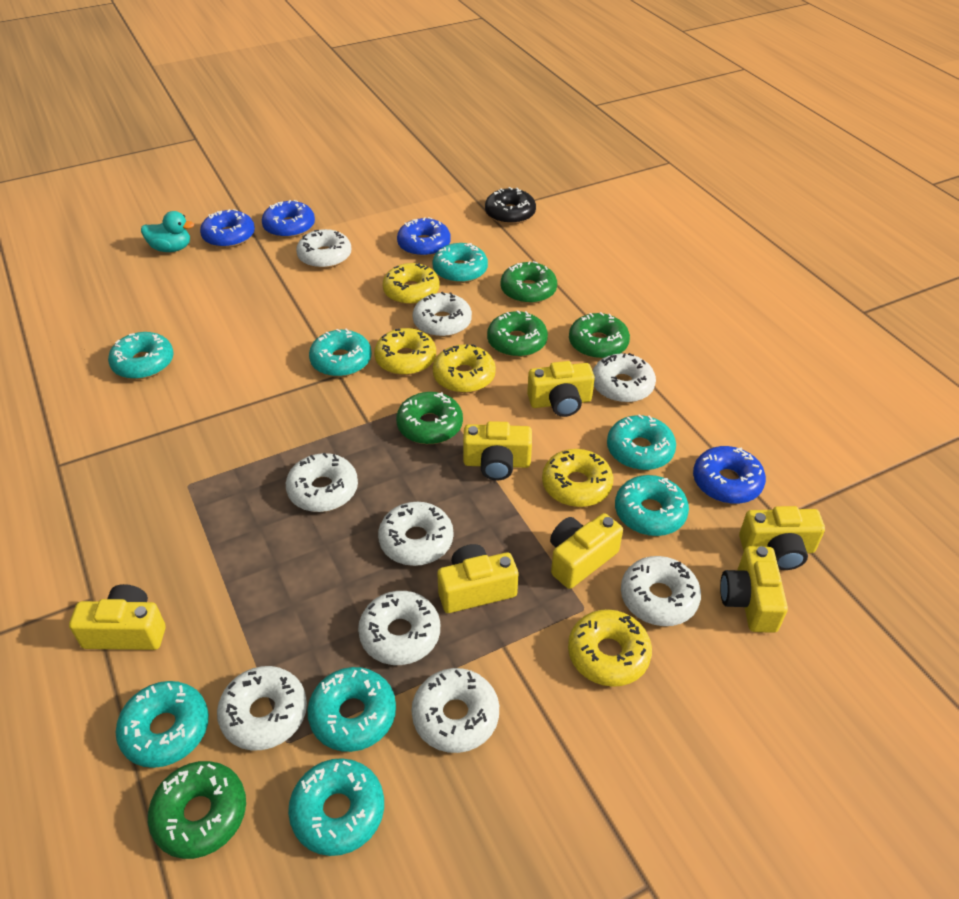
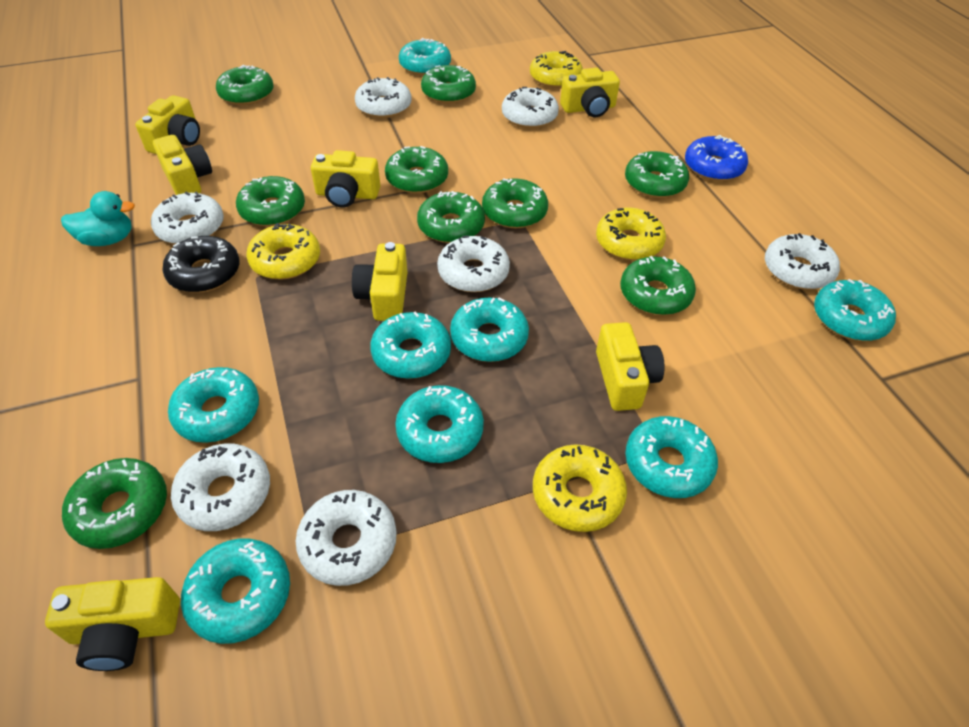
blue donut: [200,209,255,248] [262,200,315,238] [397,217,451,257] [693,446,766,504] = 4 -> [685,135,748,181] = 1
green donut: [148,761,246,859] [396,392,463,444] [487,310,548,357] [501,261,557,304] [569,312,630,359] = 5 -> [62,458,167,549] [216,65,274,105] [236,176,305,226] [385,146,448,193] [417,191,485,243] [421,65,476,104] [482,178,548,228] [620,256,696,315] [625,151,689,198] = 9
white donut: [217,666,307,751] [286,453,358,512] [296,229,351,269] [358,591,440,665] [378,502,453,566] [411,668,499,753] [413,292,472,337] [593,353,656,403] [621,556,701,626] = 9 -> [151,191,224,244] [171,443,270,531] [296,490,397,586] [355,77,412,118] [437,235,510,292] [502,87,559,128] [765,233,840,290] = 7
yellow donut: [374,328,436,375] [382,263,440,305] [432,344,496,393] [542,449,613,507] [568,609,652,687] = 5 -> [246,223,320,280] [530,51,583,88] [533,444,627,532] [596,208,666,260] = 4

